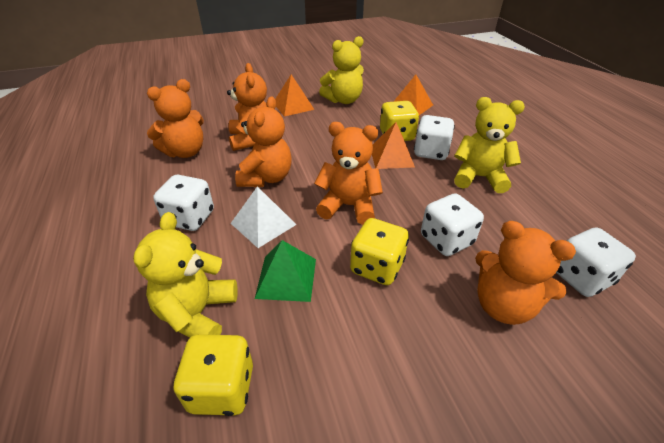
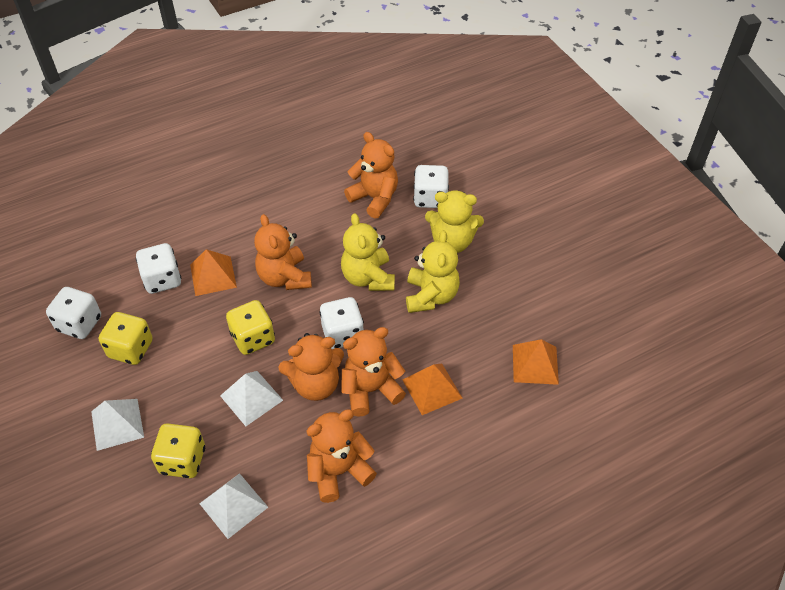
green pyramid: [255,240,316,302] = 1 -> none = 0
white pyramid: [231,186,296,248] = 1 -> [91,399,144,451] [199,473,268,539] [220,371,283,426] = 3

